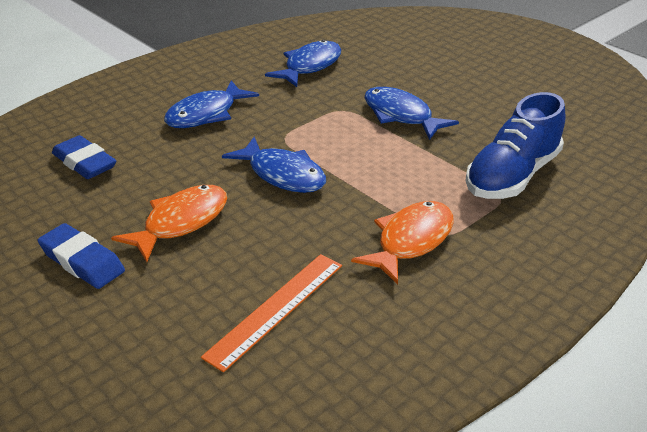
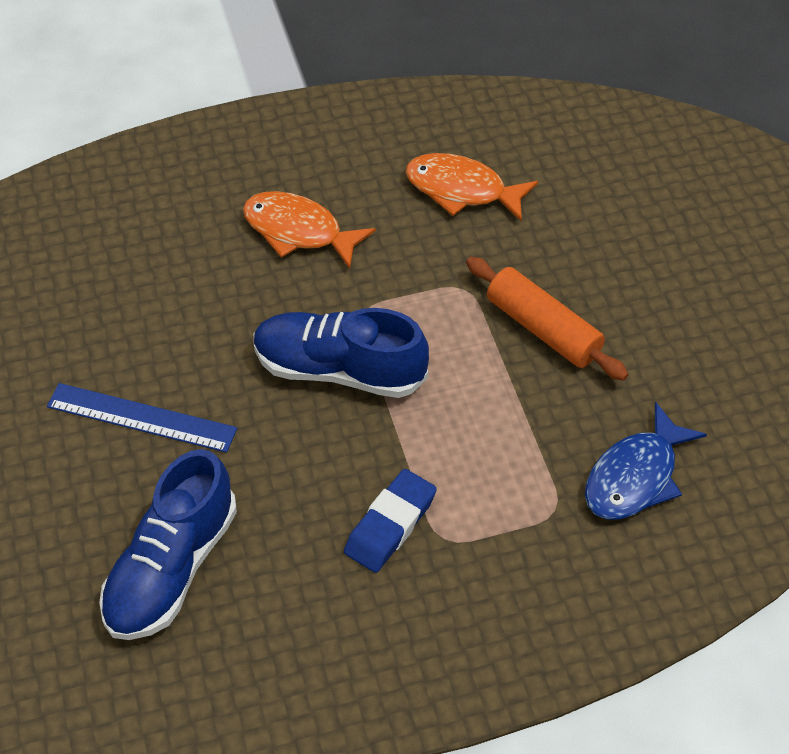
blue eraser: [38,223,125,289] [52,135,117,179] = 2 -> [344,469,437,573] = 1
blue fish: [164,80,259,128] [222,137,326,193] [265,40,341,87] [364,87,459,140] = 4 -> [585,402,707,519] = 1
blue ruler: none = 0 -> [47,383,237,453] = 1
blue shoe: [465,92,566,199] = 1 -> [99,449,237,640] [254,308,429,398] = 2
orange rolling pin: none = 0 -> [466,257,629,381] = 1
orange ruler: [201,254,342,373] = 1 -> none = 0

